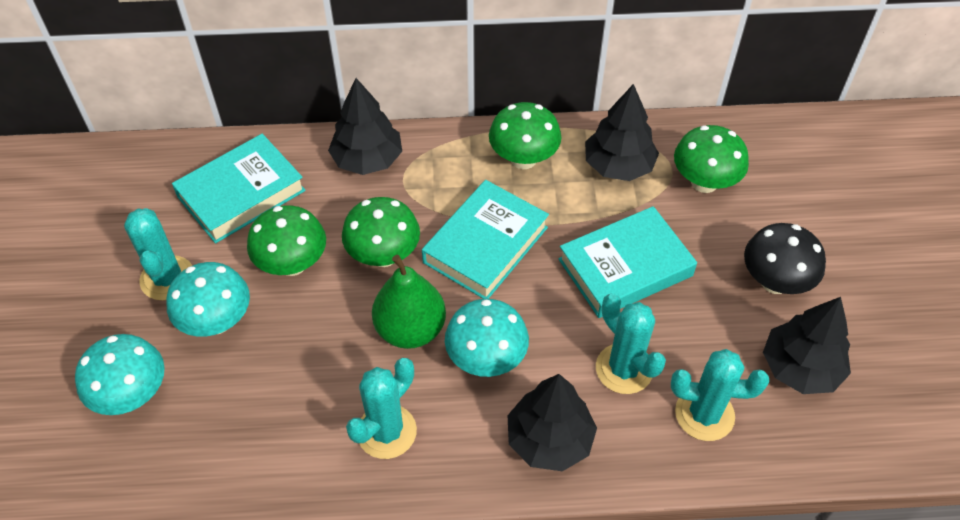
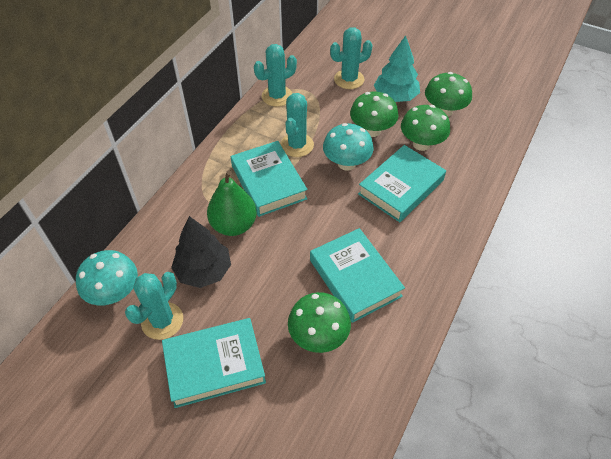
black mushroom: [744,223,826,294] = 1 -> none = 0
black tree: [328,78,402,175] [507,374,597,472] [585,84,659,181] [763,297,851,394] = 4 -> [171,216,231,288] = 1
turquoise book: [172,134,306,244] [422,180,549,299] [558,206,697,318] = 3 -> [162,318,266,408] [231,141,308,217] [310,228,405,323] [358,145,446,222] = 4
turquoise mushroom: [75,334,165,415] [166,262,250,337] [445,299,529,377] = 3 -> [76,250,138,305] [323,123,374,171] = 2
turquoise tree: none = 0 -> [374,35,420,102] = 1

